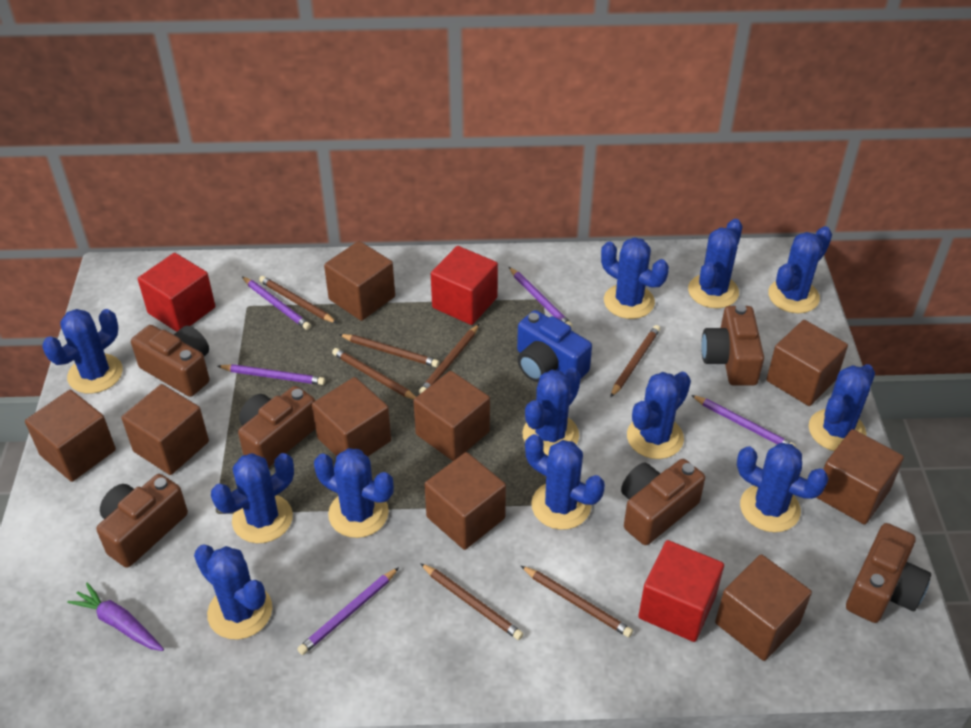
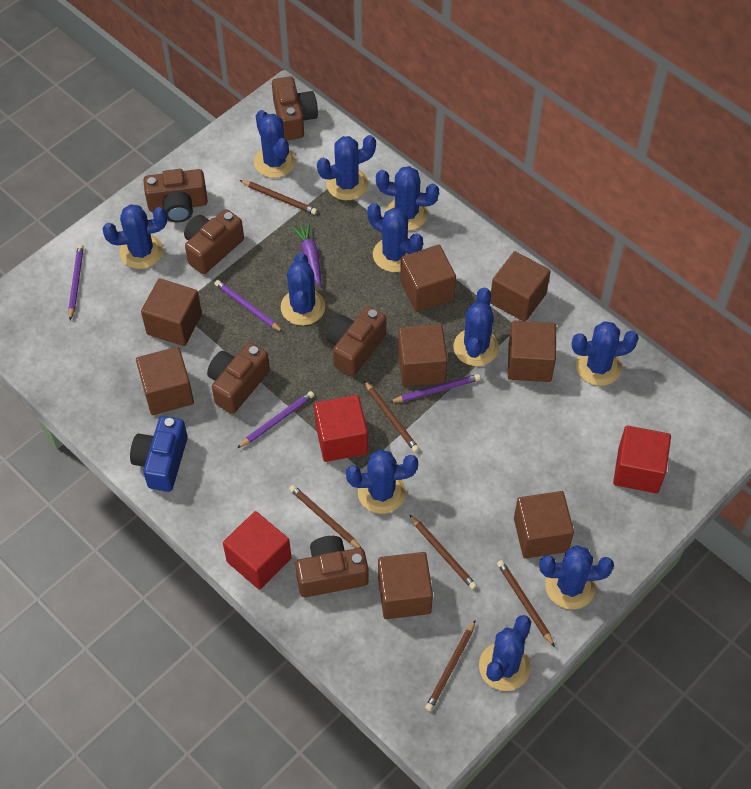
blue cactus: [42,309,123,394] [194,545,272,640] [211,453,294,543] [314,448,394,538] [522,368,581,455] [525,434,605,530] [601,237,669,319] [627,372,691,459] [688,219,742,308] [737,443,829,532] [768,226,832,313] [809,364,875,451] = 12 -> [102,204,167,269] [254,110,296,178] [281,253,325,326] [317,135,376,200] [346,449,418,514] [367,203,423,272] [376,166,439,231] [453,287,499,366] [479,615,531,691] [539,545,614,609] [572,321,639,386] = 11
brown cube: [25,390,116,482] [121,384,209,475] [312,377,391,457] [324,241,395,321] [413,371,490,461] [424,452,506,550] [715,554,812,661] [767,320,848,406] [816,429,904,524] = 9 -> [136,347,194,415] [141,278,202,346] [378,552,433,619] [398,324,448,387] [400,245,456,312] [490,251,551,321] [508,321,556,382] [514,491,574,559] = 8
brown pencil: [259,276,337,323] [332,348,416,400] [339,334,439,367] [419,324,479,394] [420,563,523,640] [521,566,633,637] [610,325,660,398] = 7 -> [240,180,317,215] [289,485,361,548] [364,380,419,452] [409,514,477,589] [425,620,476,711] [497,560,555,647] = 6
purple pencil: [218,364,325,385] [242,277,311,330] [297,567,399,655] [509,267,573,328] [691,395,796,447] = 5 -> [68,244,84,320] [215,280,283,332] [237,391,314,448] [390,374,480,403] = 4

